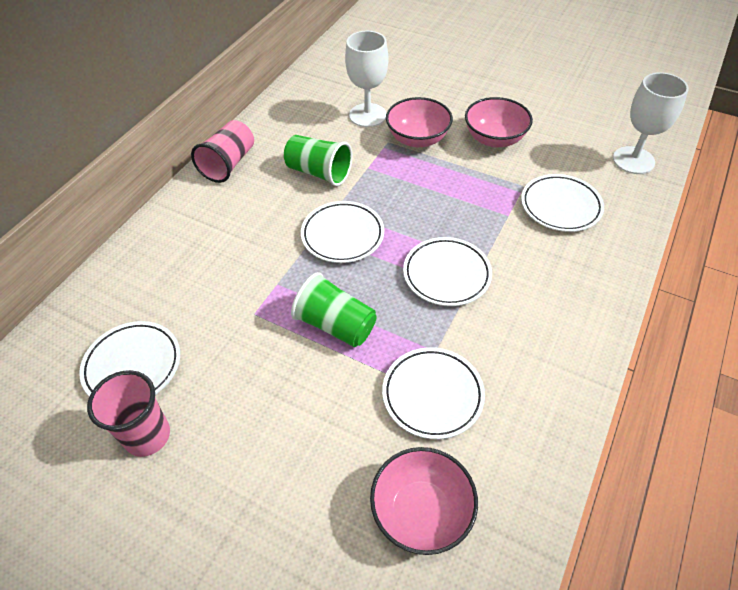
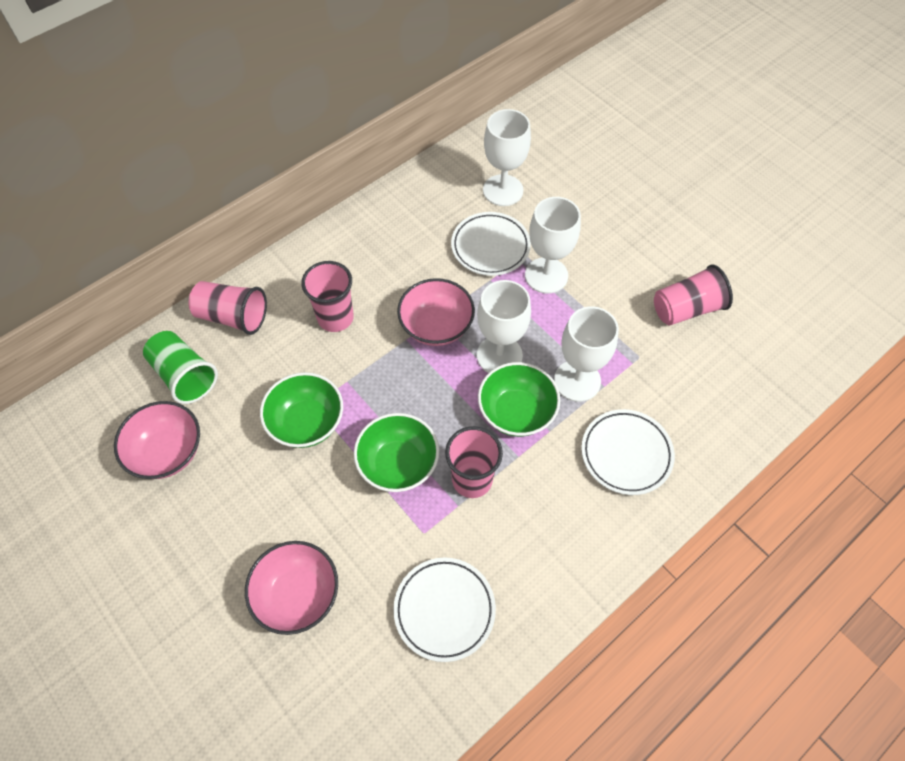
green bowl: none = 0 -> [260,372,343,448] [354,413,439,492] [478,362,560,437] = 3
green cup: [284,135,353,186] [291,272,377,347] = 2 -> [143,331,218,404] = 1
pink cup: [87,370,170,457] [191,120,254,183] = 2 -> [188,281,267,335] [301,261,354,332] [445,426,503,498] [654,265,733,326] = 4
white goblet: [345,31,388,127] [613,72,689,174] = 2 -> [477,280,531,373] [483,109,531,206] [525,197,581,294] [554,306,619,402] = 4
white plate: [79,321,180,396] [301,201,384,263] [382,347,485,439] [403,237,492,306] [521,174,604,232] = 5 -> [393,558,496,662] [451,212,531,276] [581,409,675,495] = 3

